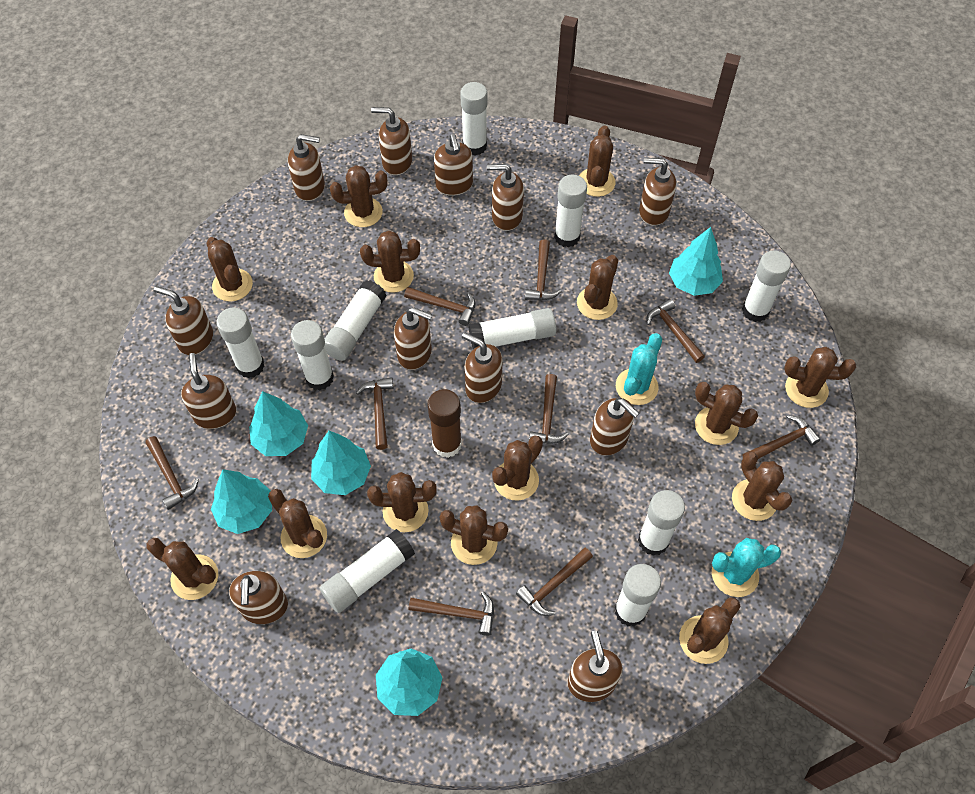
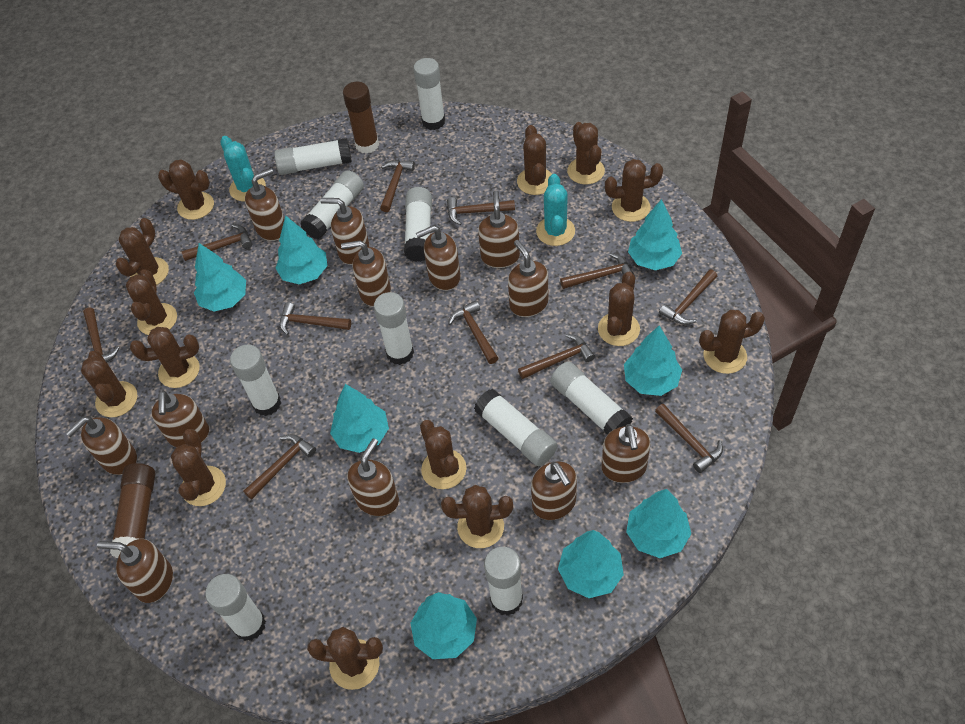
brown glue stick: [428,389,462,458] = 1 -> [110,463,155,558] [343,82,379,154] = 2
brown hammer: [146,436,199,510] [356,377,394,450] [404,287,476,326] [409,592,494,636] [516,548,593,616] [525,239,561,300] [529,374,569,444] [647,299,705,363] [743,415,821,459] = 9 -> [83,307,119,363] [181,224,252,261] [243,434,316,499] [280,302,351,335] [380,160,415,212] [447,197,515,225] [448,300,499,364] [518,334,595,379] [560,253,634,289] [655,404,723,473] [659,269,717,325] = 11
turquoise tree: [211,470,272,534] [249,391,308,456] [311,431,371,495] [376,648,443,716] [669,227,723,296] = 5 -> [194,243,246,311] [275,215,327,284] [330,384,389,453] [410,592,477,659] [558,530,624,598] [624,326,682,396] [626,489,691,558] [628,199,682,270] = 8

